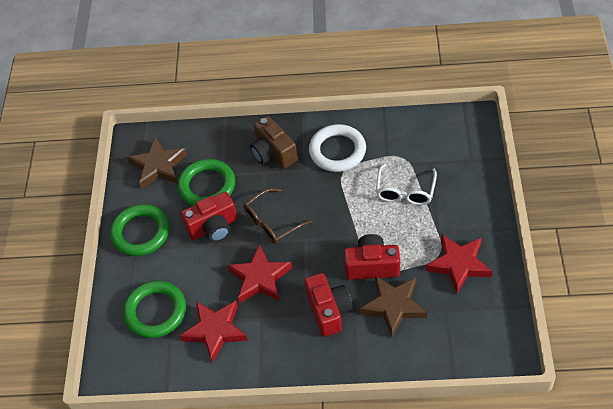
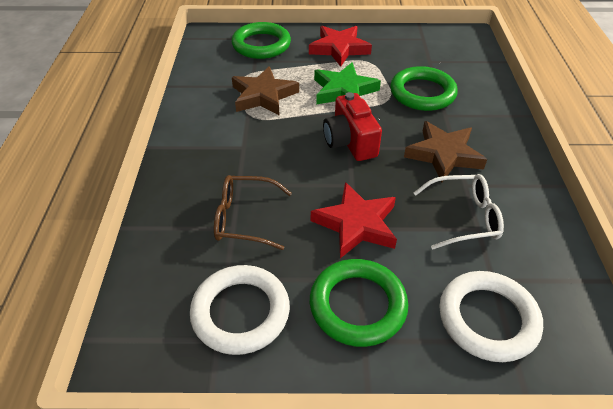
brown camera: [250,116,298,169] = 1 -> none = 0
green star: none = 0 -> [314,62,381,105] = 1
red camera: [181,191,237,242] [304,273,353,337] [344,234,400,280] = 3 -> [323,92,382,161] = 1
red star: [180,301,248,363] [227,244,292,303] [425,234,492,294] = 3 -> [309,26,372,66] [311,182,397,258] = 2
white ring: [309,124,366,172] = 1 -> [190,265,290,355] [439,271,543,362] = 2

